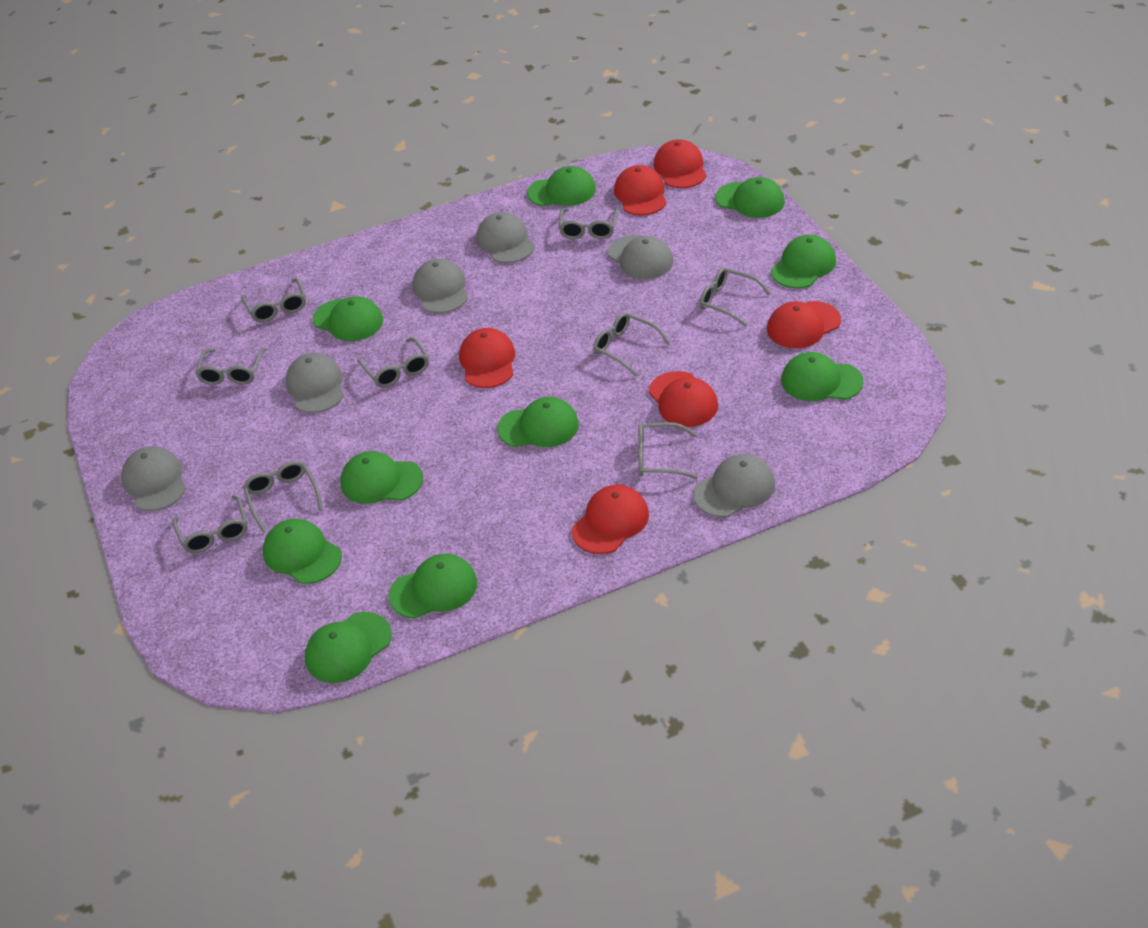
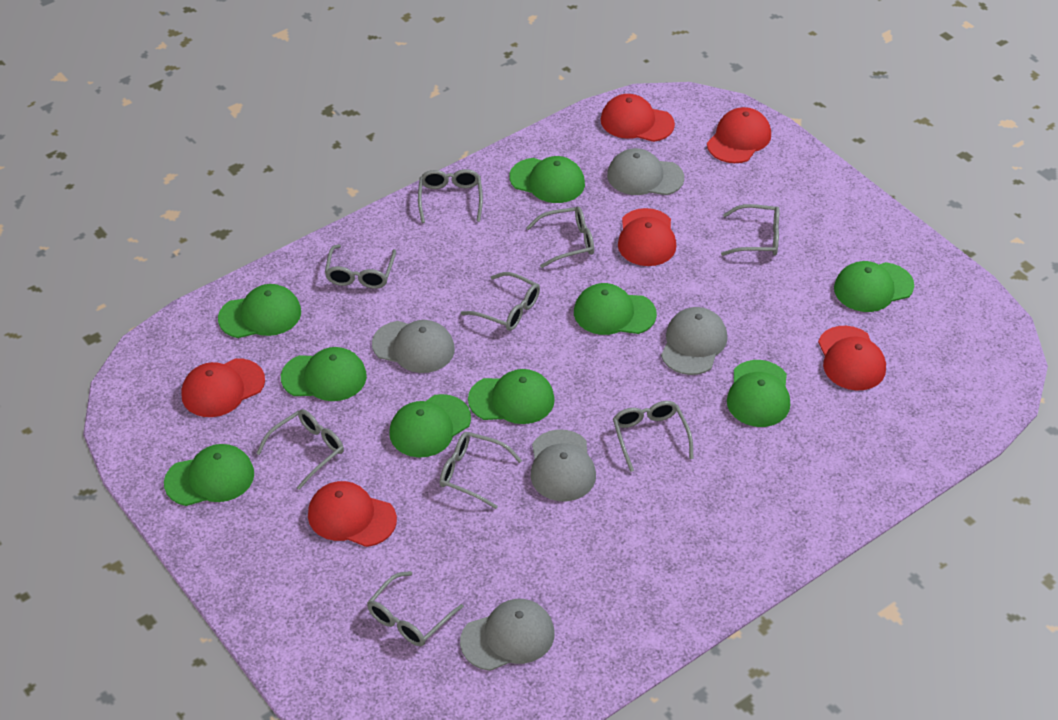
green cap: [263,519,342,584] [305,612,392,683] [313,296,383,341] [340,451,423,504] [388,554,477,619] [497,397,579,447] [527,166,596,206] [715,177,785,218] [771,235,836,288] [781,352,863,401] = 10 -> [164,444,254,506] [218,284,301,338] [281,347,367,401] [389,394,471,457] [468,369,555,424] [509,156,585,203] [574,283,657,335] [727,360,790,427] [834,261,914,312] = 9
grey cap: [121,446,186,511] [286,353,344,413] [412,259,468,313] [476,212,535,263] [608,235,674,279] [693,454,775,517] = 6 -> [372,320,455,373] [460,599,555,671] [530,429,596,501] [607,148,684,195] [661,307,727,375] = 5

